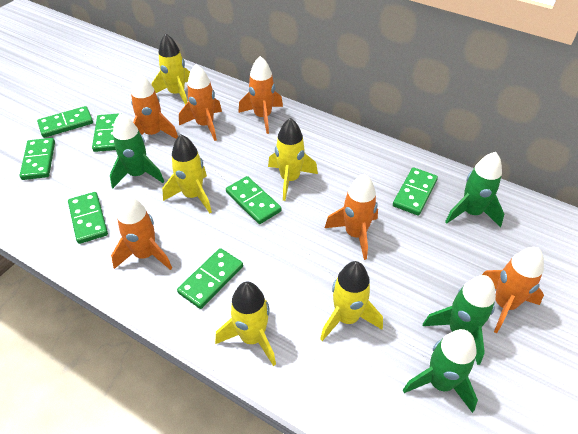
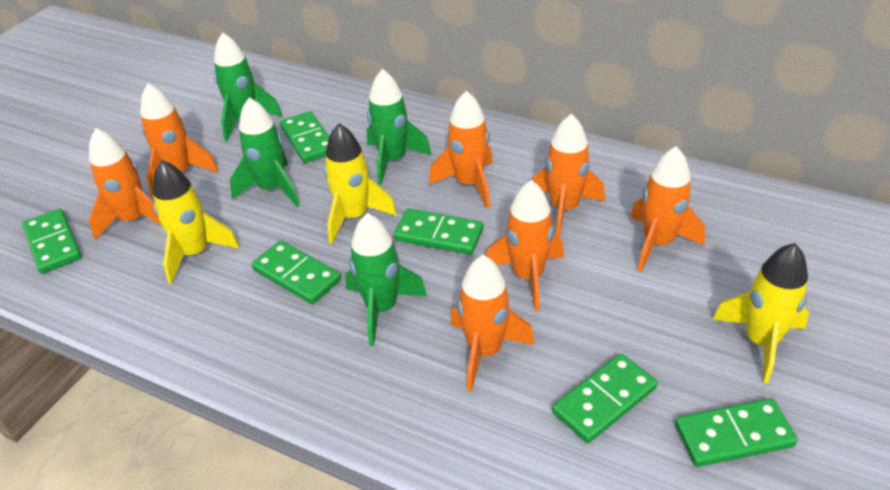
green domino: [20,138,55,180] [37,106,93,138] [68,192,108,244] [92,113,120,152] [177,248,243,309] [226,176,281,224] [393,167,438,216] = 7 -> [22,209,82,274] [252,240,341,304] [280,111,329,163] [394,208,483,255] [552,353,657,443] [675,398,798,467] = 6
orange rocket: [111,195,172,270] [131,73,178,139] [179,64,222,141] [238,56,283,134] [325,174,378,260] [482,247,544,333] = 6 -> [89,128,162,240] [140,83,219,197] [429,91,493,208] [451,255,535,391] [486,180,564,311] [533,114,605,238] [630,146,705,271] = 7
yellow rocket: [152,33,190,105] [162,135,212,213] [215,282,276,366] [268,118,318,201] [320,261,383,341] = 5 -> [153,160,240,284] [324,124,397,244] [713,243,809,383] = 3

